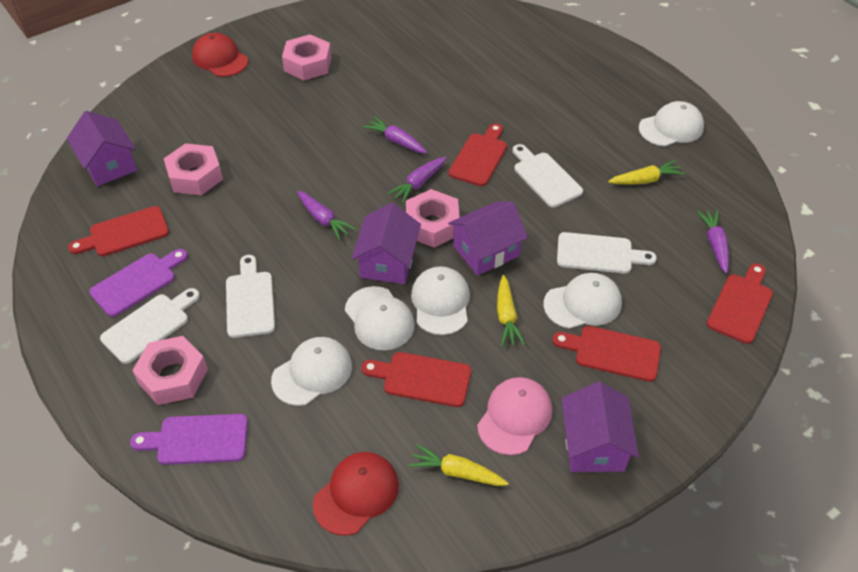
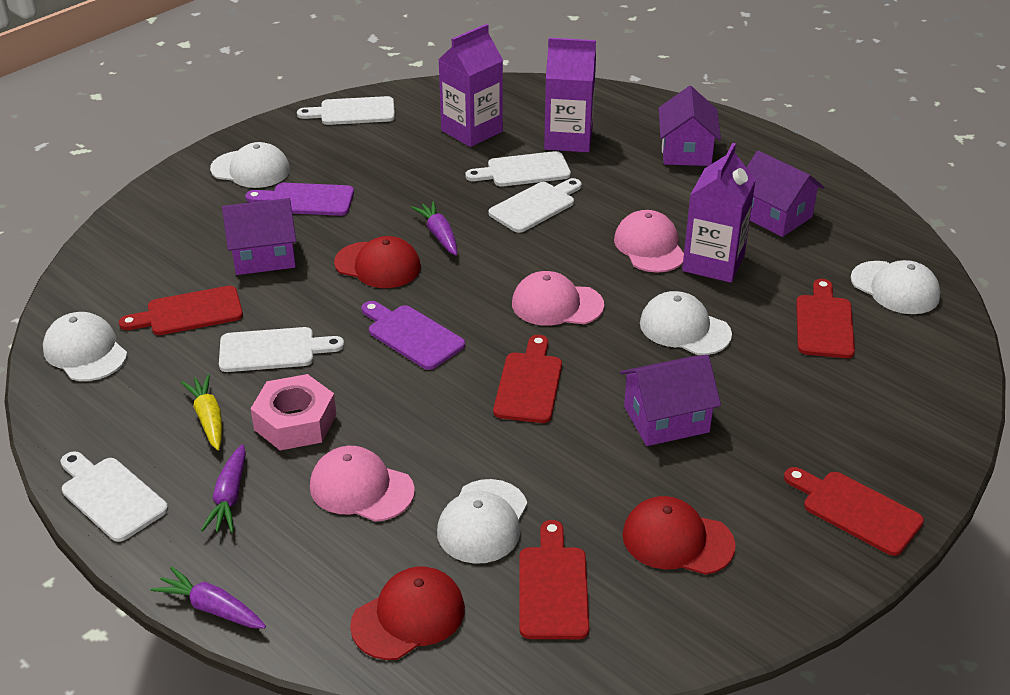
pink cap: [477,377,552,455] = 1 -> [310,446,415,522] [512,271,604,326] [614,210,684,273] = 3
pink nut: [132,336,208,405] [164,143,223,195] [282,34,332,80] [406,189,460,248] = 4 -> [251,374,336,450] = 1
purple carrot: [297,191,356,240] [363,116,427,153] [387,156,447,204] [697,210,729,273] = 4 -> [150,566,266,629] [201,444,246,532] [411,201,457,255] = 3
purple carton: none = 0 -> [438,24,503,147] [544,38,596,152] [682,143,756,283] = 3
red cap: [192,33,248,77] [313,452,399,536] = 2 -> [334,236,421,288] [350,567,465,660] [622,496,736,575] = 3
white cutting board: [100,288,200,364] [226,255,275,338] [513,144,583,208] [557,232,657,274] = 4 -> [61,451,168,542] [219,327,344,372] [297,96,395,125] [465,151,571,187] [488,178,582,233] = 5
yellow carrot: [408,444,509,486] [497,275,525,347] [608,160,685,185] = 3 -> [181,374,222,450] = 1

